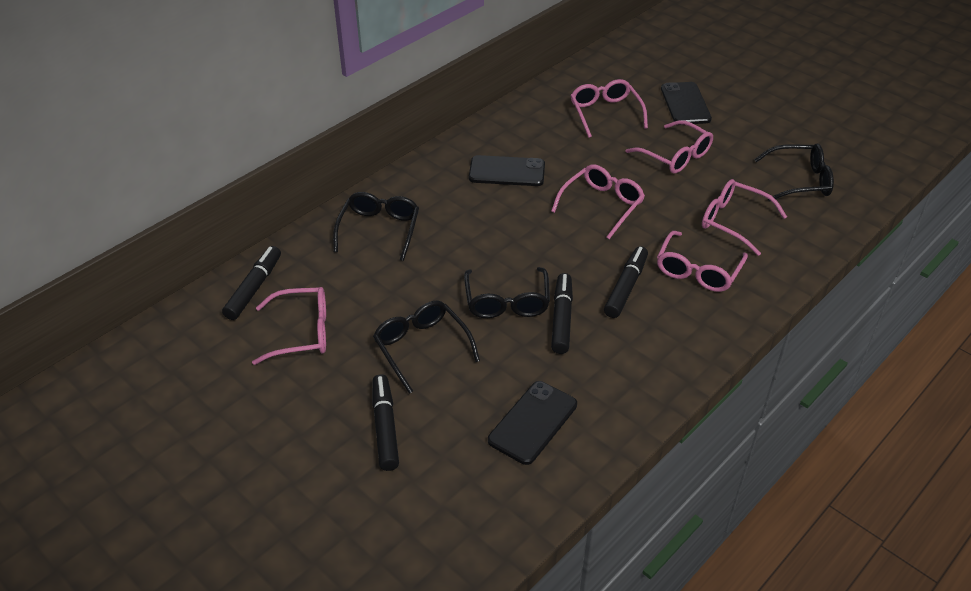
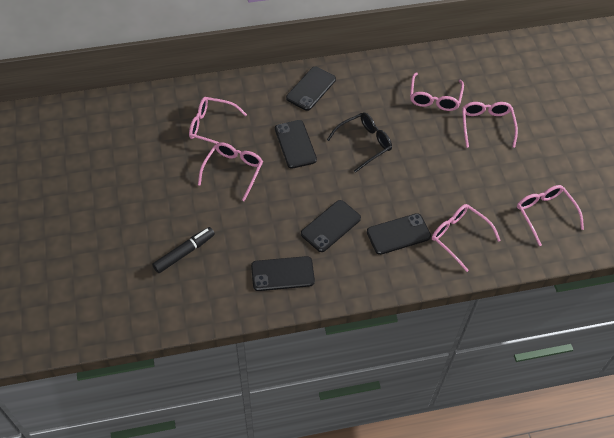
black glasses: [333,192,419,261] [373,301,480,394] [464,267,550,318] [754,143,834,202] = 4 -> [327,113,392,173] = 1
black marker: [222,246,281,320] [372,374,399,471] [551,273,573,354] [604,246,648,318] = 4 -> [152,227,215,273] = 1
black phone: [469,155,545,186] [488,381,577,465] [661,82,712,125] = 3 -> [251,256,315,291] [275,120,317,169] [286,67,336,111] [301,200,361,252] [367,213,431,255] = 5

